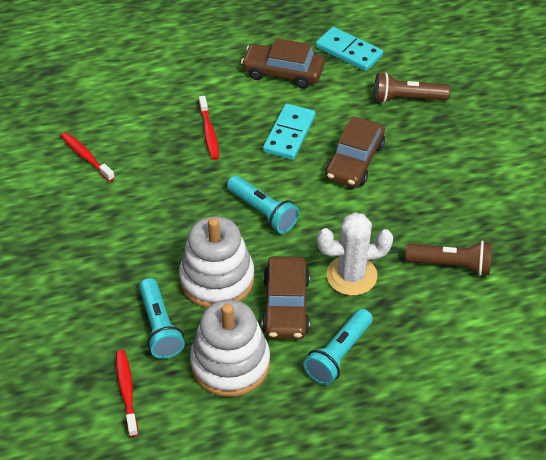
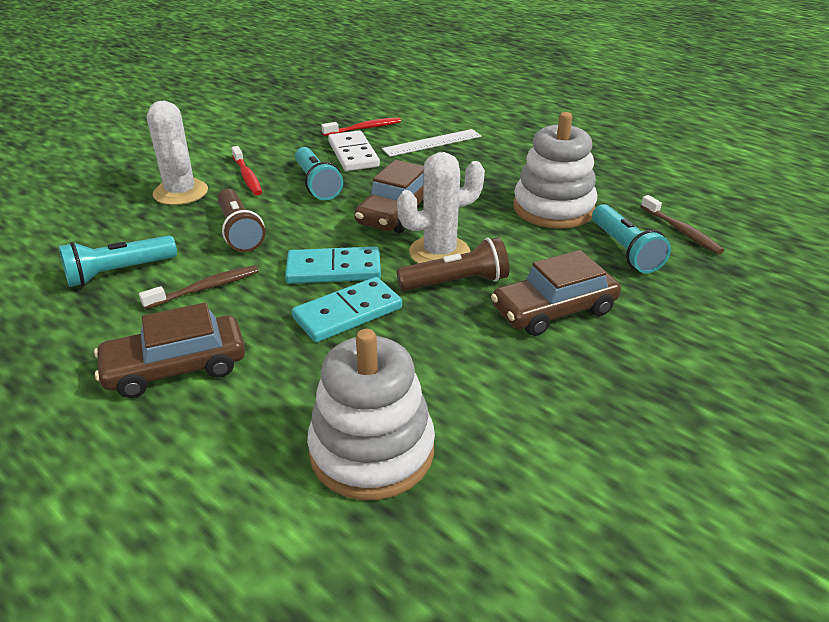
brown toothbrush: none = 0 -> [139,265,259,309] [641,195,724,254] = 2
red toothbrush: [61,132,115,182] [116,350,138,437] [199,96,219,160] = 3 -> [232,146,262,195] [321,118,401,136] = 2
white cactus: [317,212,393,296] = 1 -> [147,100,208,205] [397,152,485,263] = 2
white domino: none = 0 -> [328,130,380,171] = 1
white ruler: none = 0 -> [382,129,481,157] = 1

